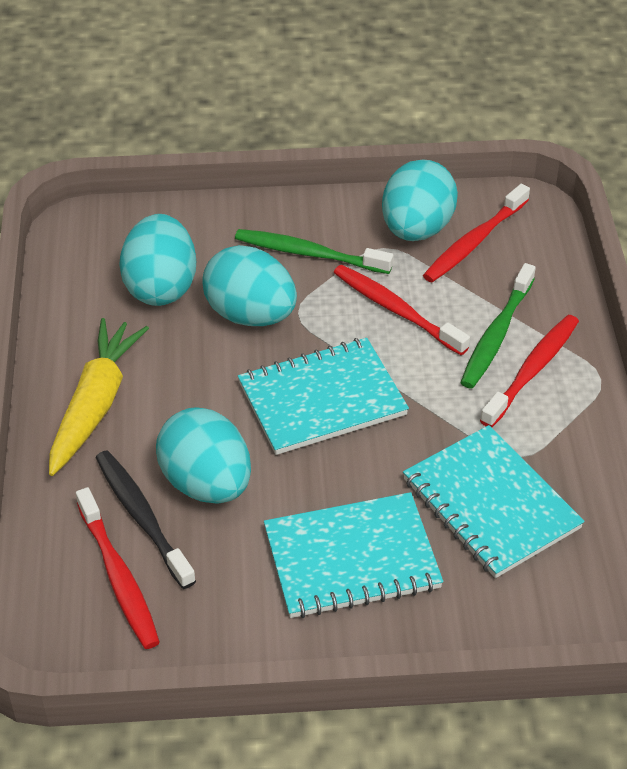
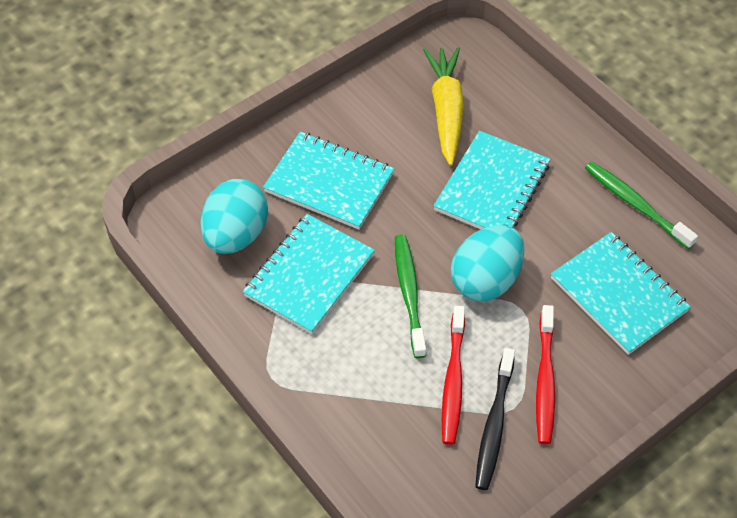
red toothbrush: [76,487,160,649] [333,265,470,355] [423,184,530,282] [480,315,579,427] = 4 -> [442,306,465,445] [536,305,555,444] = 2
turquoise egg: [119,214,196,306] [156,407,251,504] [202,245,297,326] [382,160,458,241] = 4 -> [200,179,268,254] [451,225,525,301] = 2
turquoise notebook: [238,338,409,455] [264,492,443,618] [403,425,585,578] = 3 -> [243,214,375,334] [263,132,395,230] [434,131,550,229] [551,232,691,355] = 4

